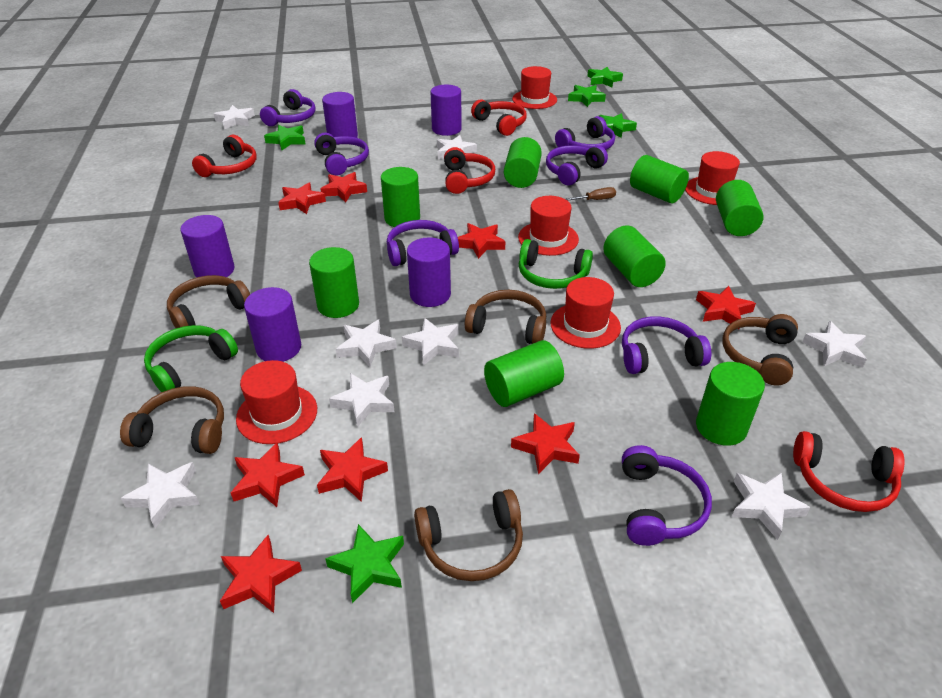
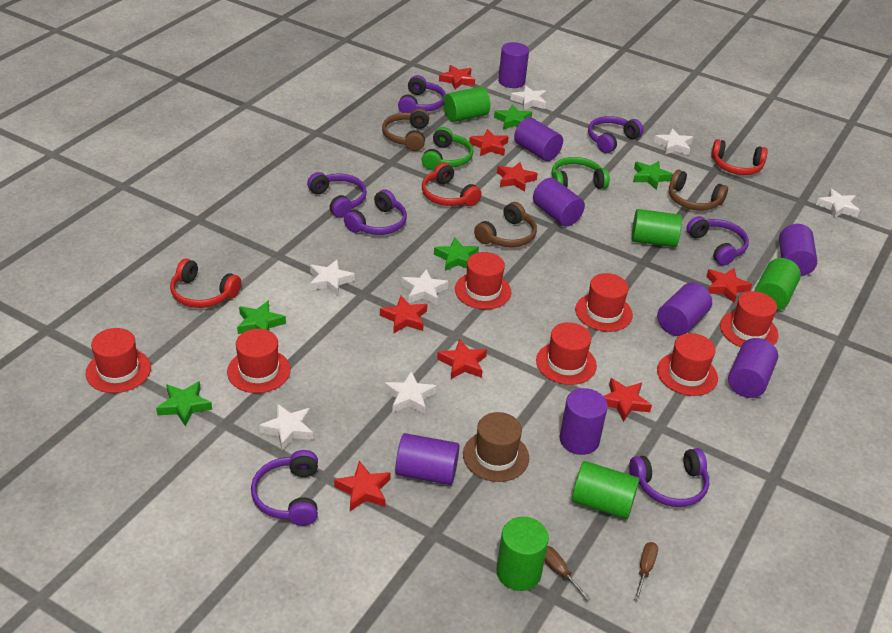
brown hat: none = 0 -> [463,412,529,482] = 1
brown headphones: [120,386,224,454] [167,275,250,328] [414,489,523,581] [465,290,546,344] [723,314,798,385] = 5 -> [382,108,429,151] [474,202,537,247] [669,170,728,211] = 3
brown screwdriver: [566,187,616,201] = 1 -> [544,546,591,601] [634,542,658,601] = 2
green cylinder: [309,247,359,318] [381,167,420,227] [484,340,564,407] [504,137,542,188] [603,226,666,287] [630,155,689,203] [696,362,765,446] [716,180,764,236] = 8 -> [443,87,490,122] [496,517,549,591] [572,461,640,519] [632,209,682,247] [754,258,801,311] = 5
purple cylinder: [180,215,234,278] [244,287,301,362] [322,92,358,138] [407,237,451,307] [430,85,462,136] = 5 -> [395,433,460,485] [498,42,529,88] [514,117,563,161] [533,178,585,226] [559,388,608,455] [657,282,712,336] [728,338,778,398] [779,224,817,276] = 8
red hat: [236,360,317,444] [512,66,557,109] [518,196,579,256] [550,277,621,349] [685,151,740,205] = 5 -> [86,328,151,393] [227,329,291,393] [455,252,511,309] [536,322,597,385] [575,273,633,332] [657,333,718,396] [720,291,779,347] = 7
red headphones: [192,135,256,177] [444,147,495,194] [471,99,527,136] [793,431,904,512] = 4 -> [170,259,241,308] [422,163,482,206] [711,139,768,175] = 3
white star: [121,462,200,528] [214,105,255,129] [329,373,394,427] [336,320,397,367] [402,318,459,365] [437,135,477,159] [732,472,811,540] [802,321,867,368] = 8 -> [259,404,313,450] [310,259,355,296] [384,371,437,414] [402,269,449,305] [510,85,546,111] [654,129,693,156] [816,189,860,218] = 7

